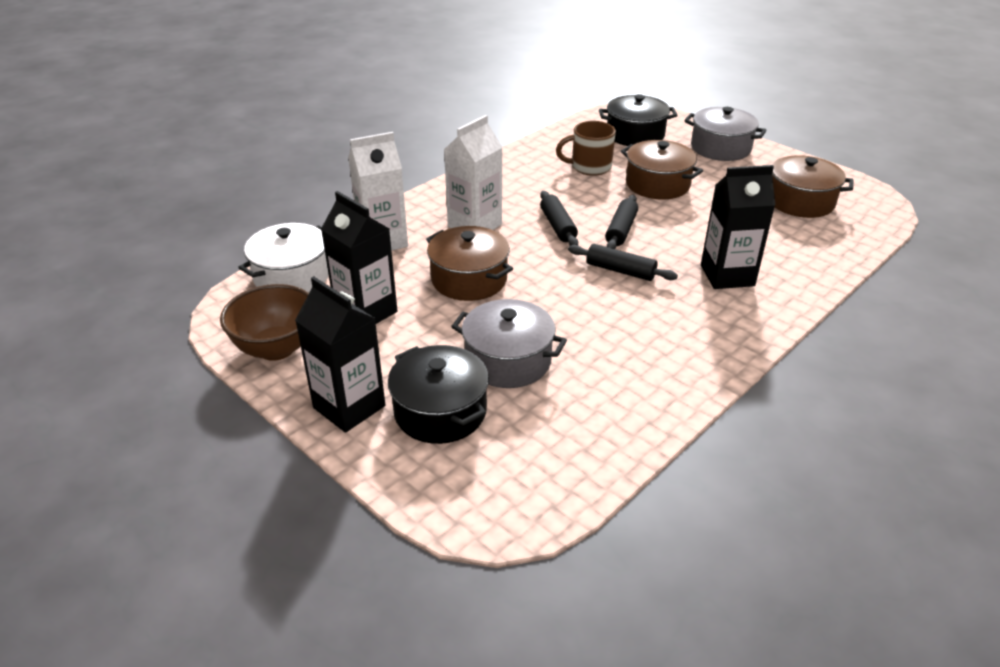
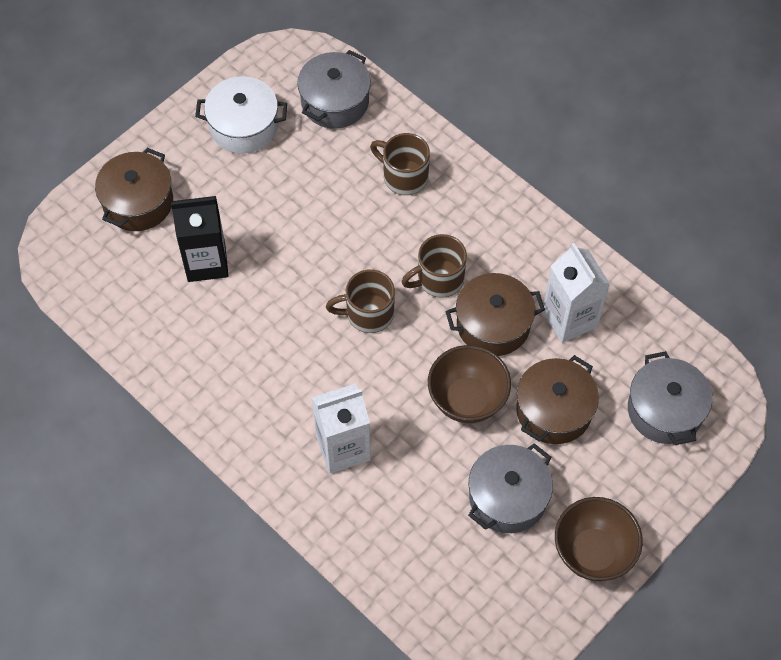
black carton: [295,276,385,433] [321,191,397,324] [701,165,775,289] = 3 -> [171,196,229,282] = 1
black pot: [388,345,489,444] [599,94,678,146] = 2 -> none = 0
black rolling pin: [540,191,578,246] [568,244,678,281] [605,195,638,249] = 3 -> none = 0
brown bowl: [220,284,309,361] = 1 -> [428,345,511,423] [555,497,643,581] = 2
brown mug: [556,121,616,176] = 1 -> [326,269,395,333] [370,133,430,195] [401,234,467,298] = 3
grey pot: [451,299,567,388] [684,107,767,161] = 2 -> [297,50,371,129] [468,443,553,533] [628,351,712,445] = 3

